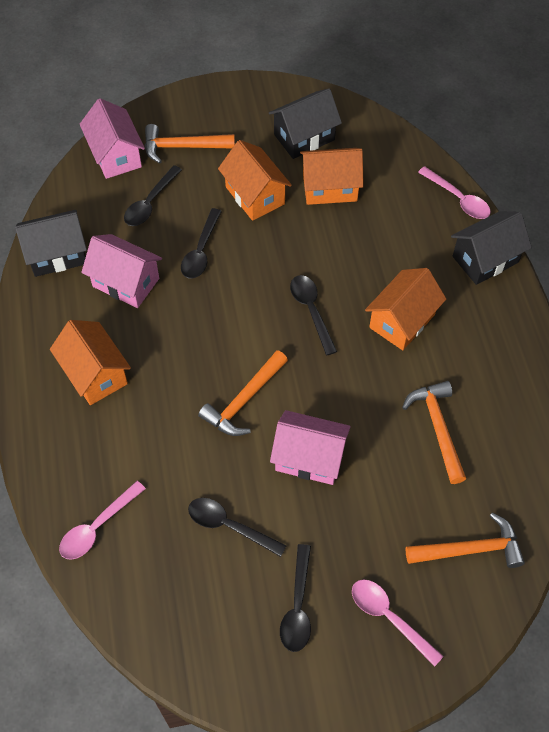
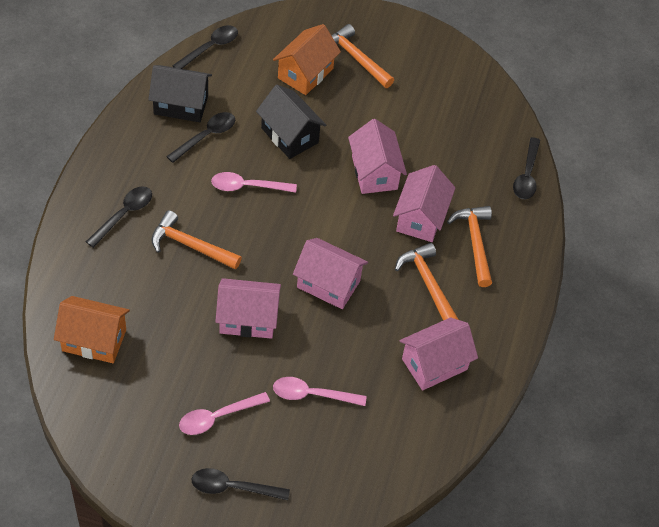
black house: [15,210,87,277] [269,88,342,159] [451,211,532,285] = 3 -> [148,65,212,122] [256,85,326,159] = 2
orange house: [50,320,131,405] [218,140,292,221] [300,148,364,205] [365,268,446,350] = 4 -> [54,296,130,363] [273,24,341,95] = 2
pink house: [80,98,145,179] [81,234,162,308] [270,410,351,485] = 3 -> [215,278,281,339] [293,238,368,309] [348,119,407,194] [393,165,455,242] [400,317,478,390] = 5

